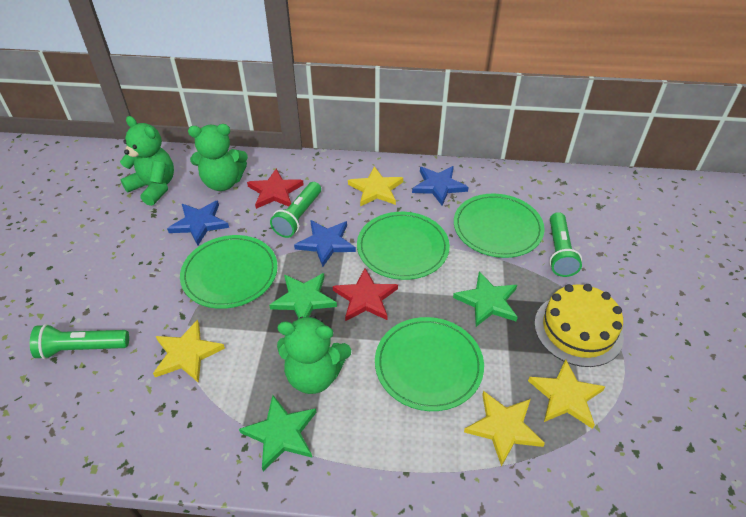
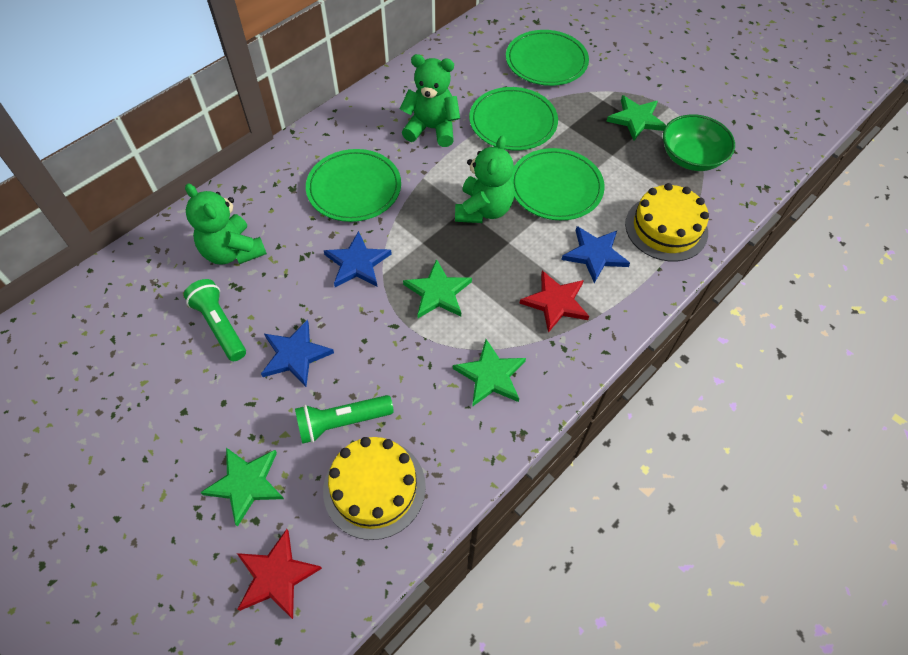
green bowl: none = 0 -> [663,114,735,171] = 1
green flashlight: [30,324,129,359] [270,182,321,238] [549,212,582,277] = 3 -> [184,279,246,361] [295,395,394,444] = 2
green star: [239,395,316,471] [269,273,337,319] [453,272,518,327] = 3 -> [200,448,284,527] [403,259,472,318] [453,339,526,407] [606,95,666,141] = 4
yellow cake: [534,284,624,367] = 1 -> [323,437,426,540] [625,183,709,262] = 2
yellow star: [153,320,225,383] [348,166,403,206] [464,391,545,467] [528,359,605,429] = 4 -> none = 0

